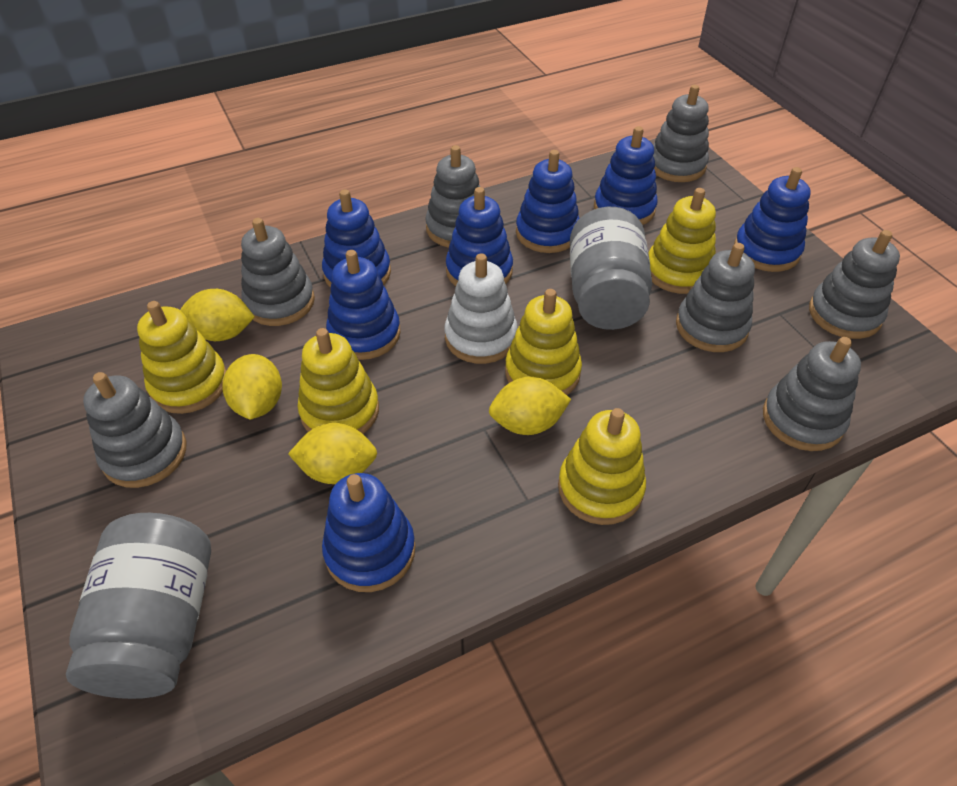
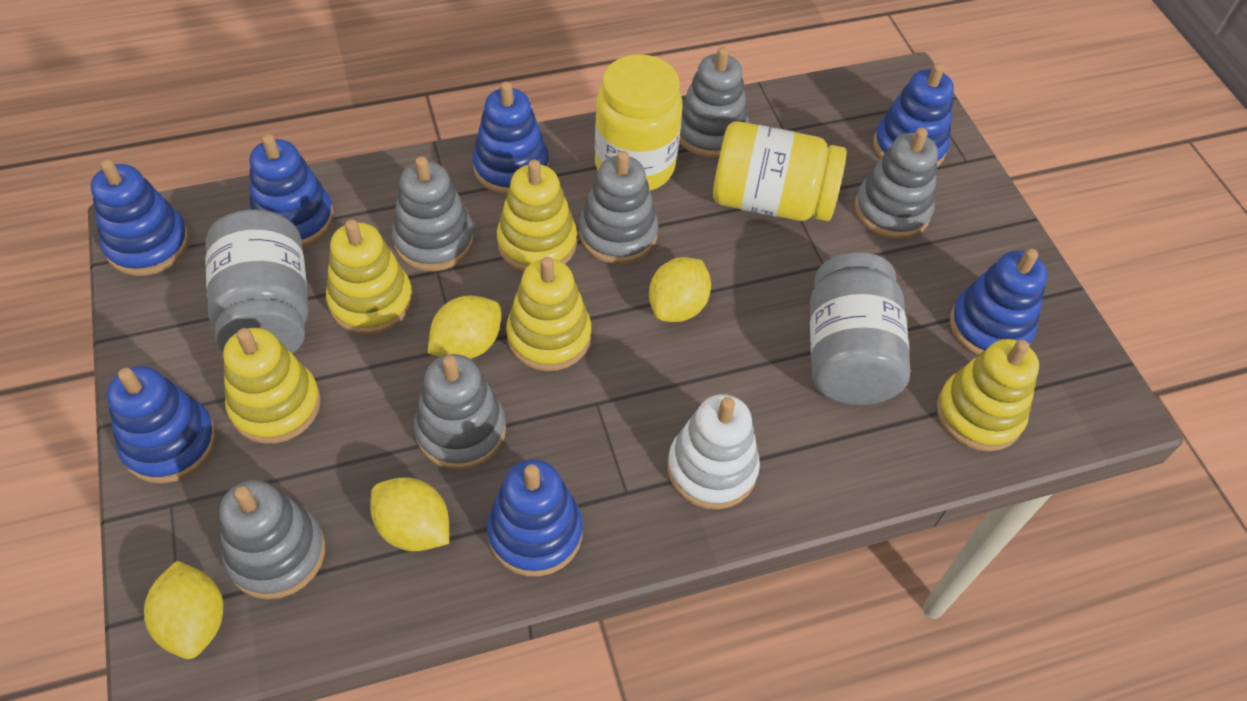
grey stacking toy: [83,372,186,488] [241,218,315,326] [425,145,480,248] [653,85,709,182] [676,243,755,352] [763,337,861,451] [809,230,900,339] = 7 -> [219,480,325,599] [392,156,474,271] [414,354,506,470] [579,151,658,264] [679,47,749,158] [855,128,938,239] = 6
yellow jar: none = 0 -> [595,54,683,191] [713,121,846,221] = 2

